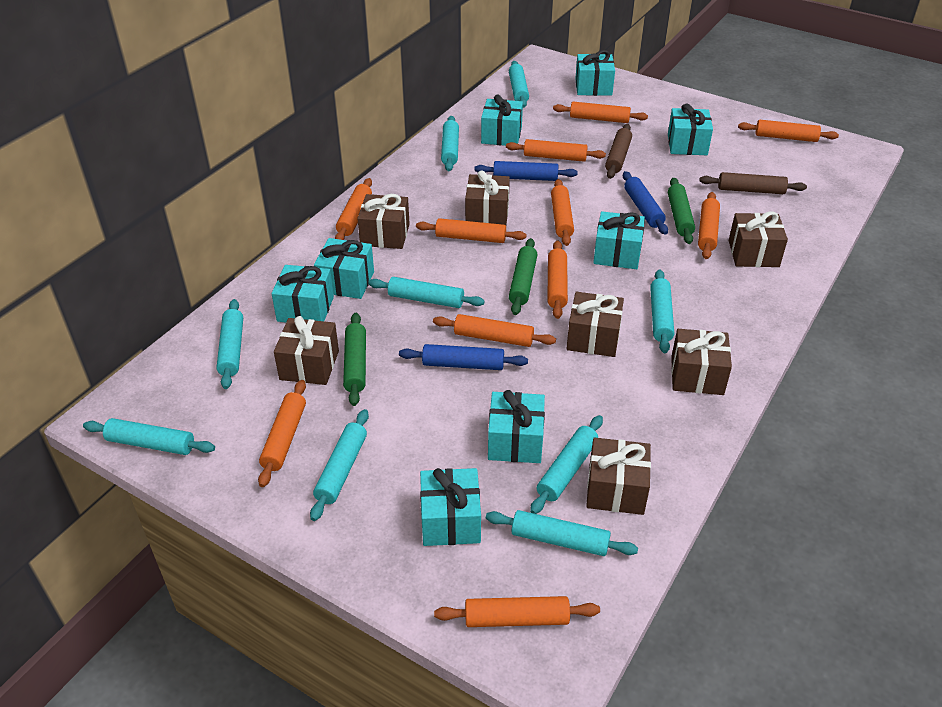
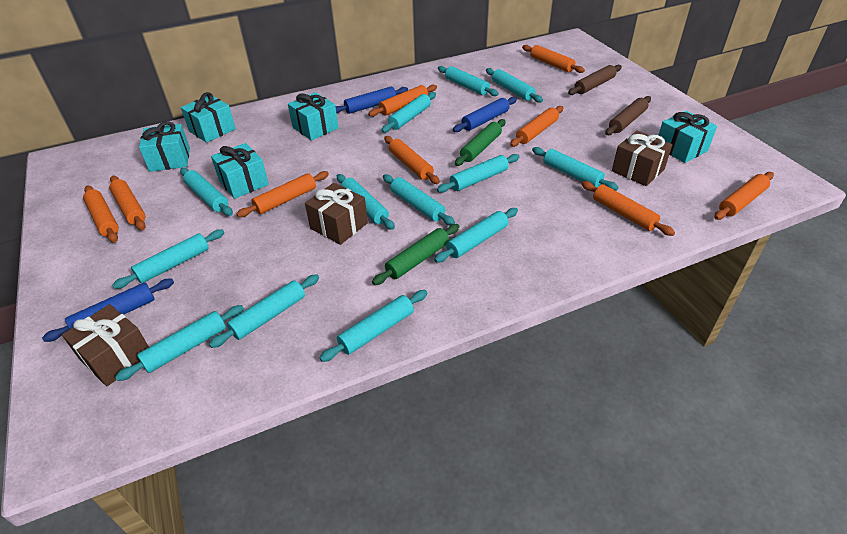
brown gift: [274,316,339,385] [357,194,410,249] [465,170,510,225] [567,292,624,357] [586,437,651,515] [671,329,732,395] [729,211,788,267] = 7 -> [62,304,149,386] [305,183,368,245] [612,131,673,186] = 3
green rolling pin: [343,313,366,406] [509,238,537,315] [668,178,695,244] = 3 -> [372,224,459,285] [455,119,506,166] = 2
orange rolling pin: [258,380,306,487] [335,178,372,240] [416,218,526,243] [433,314,556,347] [434,596,600,627] [506,139,606,162] [547,240,568,319] [551,179,574,246] [553,102,648,123] [698,192,720,259] [738,120,839,142] = 11 -> [83,185,119,243] [109,176,146,230] [237,171,329,217] [368,85,437,117] [384,136,440,184] [510,106,563,147] [522,45,585,73] [581,181,675,236] [714,172,774,220] = 9
turquoise gift: [271,265,334,322] [314,238,374,299] [420,468,481,546] [481,94,523,146] [488,390,545,463] [575,50,615,96] [593,211,645,269] [668,104,713,155] = 8 -> [139,122,190,172] [181,92,236,143] [211,143,269,199] [288,92,339,141] [659,111,717,163] = 5
turquoise rolling pin: [83,418,215,455] [216,299,243,389] [310,409,369,521] [368,277,485,308] [441,116,459,171] [486,510,638,556] [509,61,529,108] [530,415,603,514] [650,269,674,353] = 9 -> [112,229,224,289] [115,305,244,381] [180,168,233,216] [209,274,319,348] [320,290,427,362] [337,174,395,230] [381,92,436,133] [383,174,455,225] [434,208,518,263] [437,154,519,193] [438,66,499,96] [486,68,543,103] [532,147,619,191] = 13

